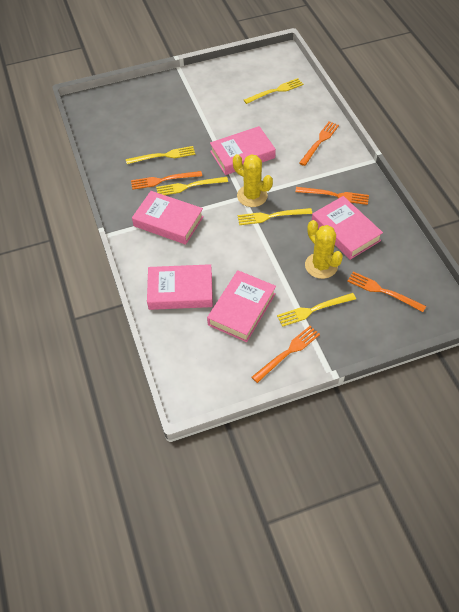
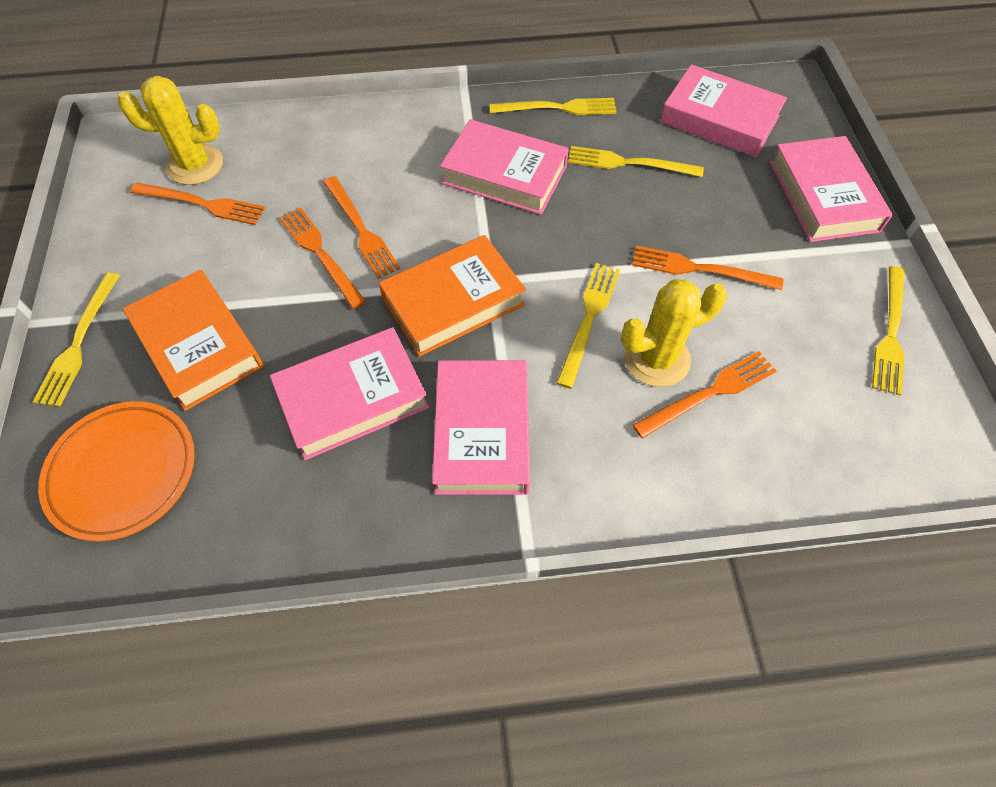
orange book: none = 0 -> [123,270,264,411] [379,235,526,357] = 2
orange plate: none = 0 -> [38,401,195,542] = 1

